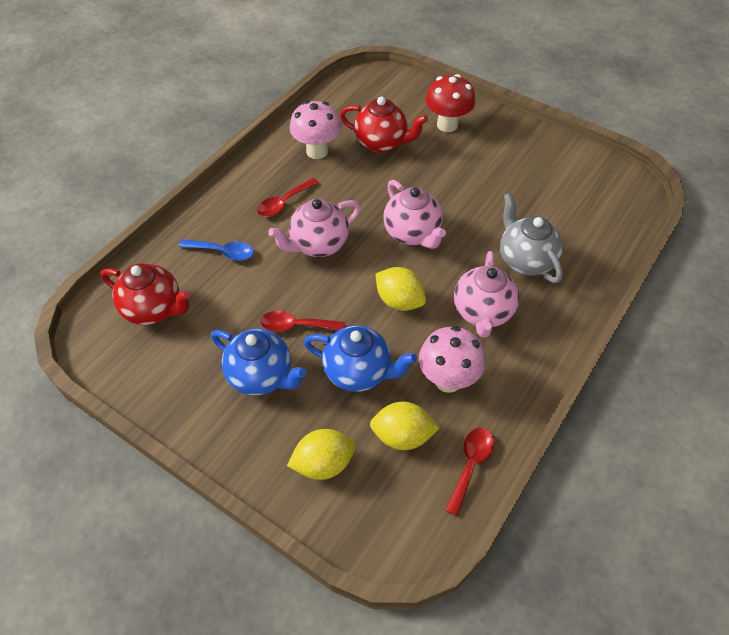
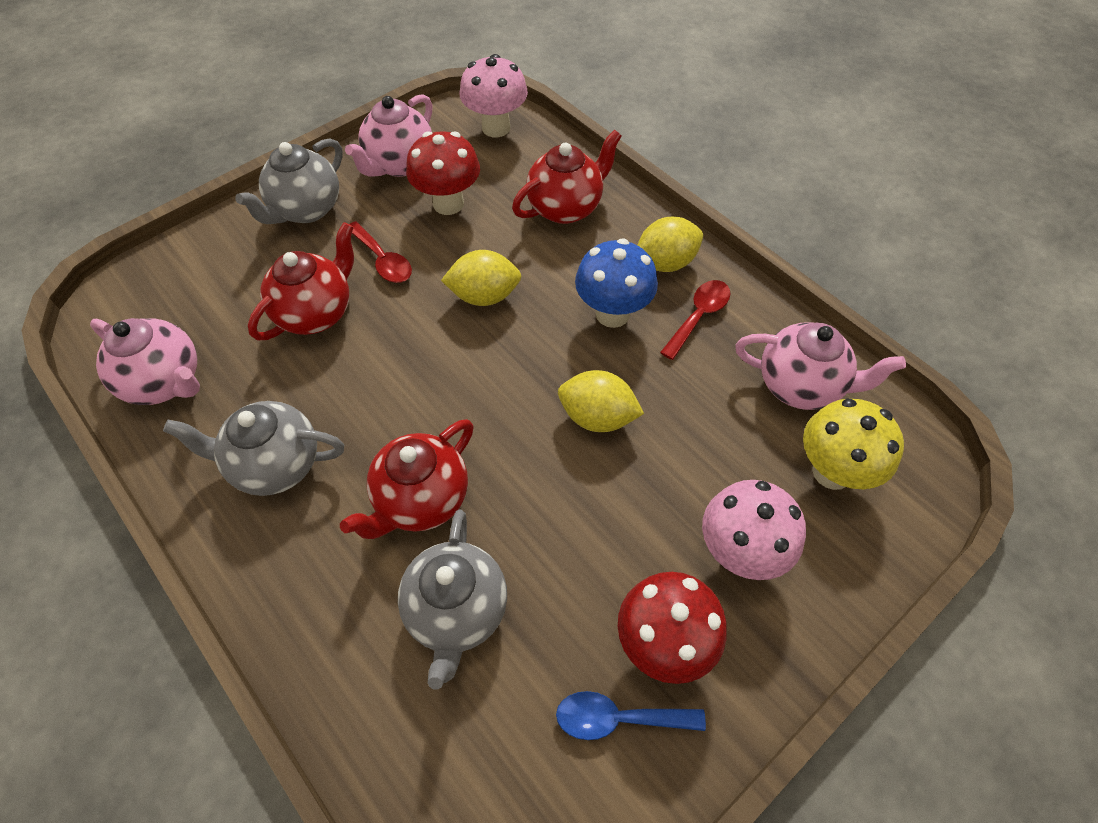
blue mushroom: none = 0 -> [575,238,658,328] = 1
blue teapot: [211,329,306,395] [303,325,417,392] = 2 -> none = 0
grey teapot: [500,193,563,283] = 1 -> [163,401,344,496] [236,138,343,224] [398,510,507,690] = 3
red mushroom: [425,74,475,132] = 1 -> [406,131,480,215] [618,572,727,684] = 2
red spoon: [257,178,319,217] [260,311,345,332] [445,428,494,516] = 3 -> [350,221,412,283] [660,280,730,360] = 2
red teapot: [100,263,191,325] [340,96,428,153] = 2 -> [248,222,354,340] [340,419,474,539] [512,130,622,224] = 3
yellow mushroom: none = 0 -> [803,399,904,490] = 1

